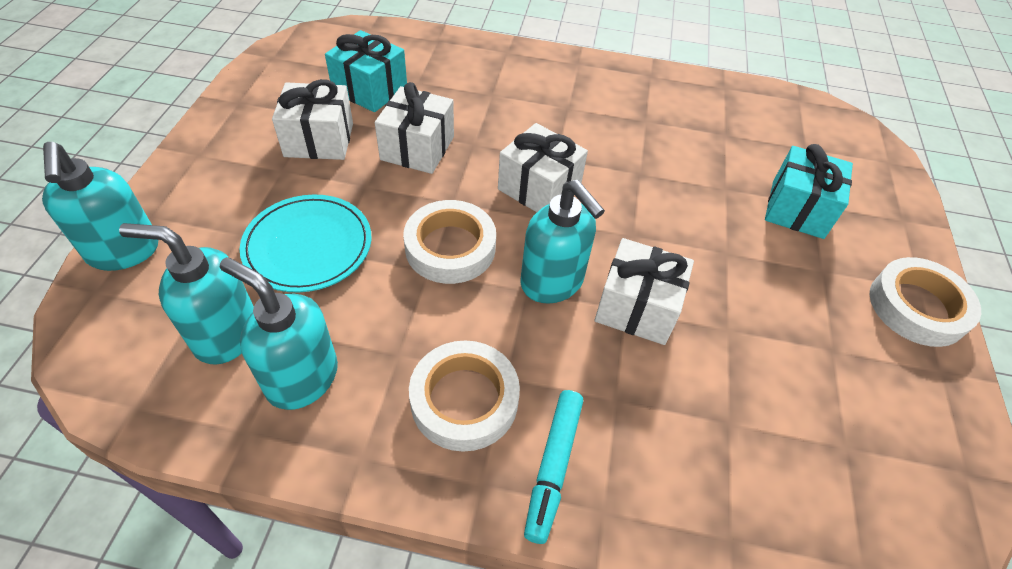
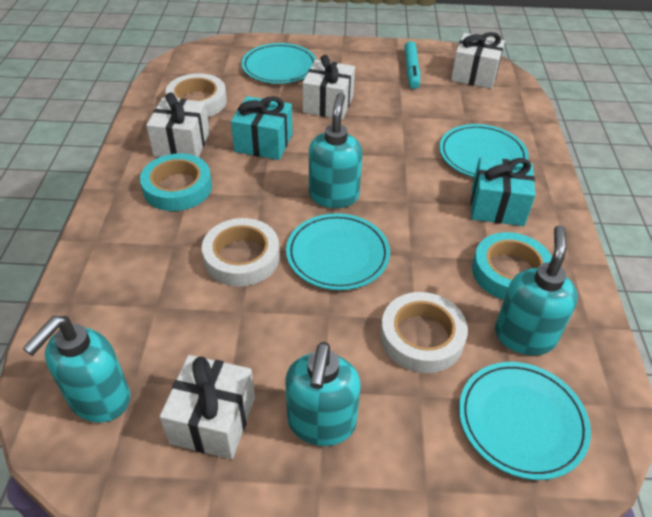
turquoise plate: [240,194,372,292] = 1 -> [241,43,317,84] [286,213,390,290] [439,124,529,177] [459,362,591,480] = 4
turquoise tape: none = 0 -> [140,153,212,211] [472,232,552,300] = 2

